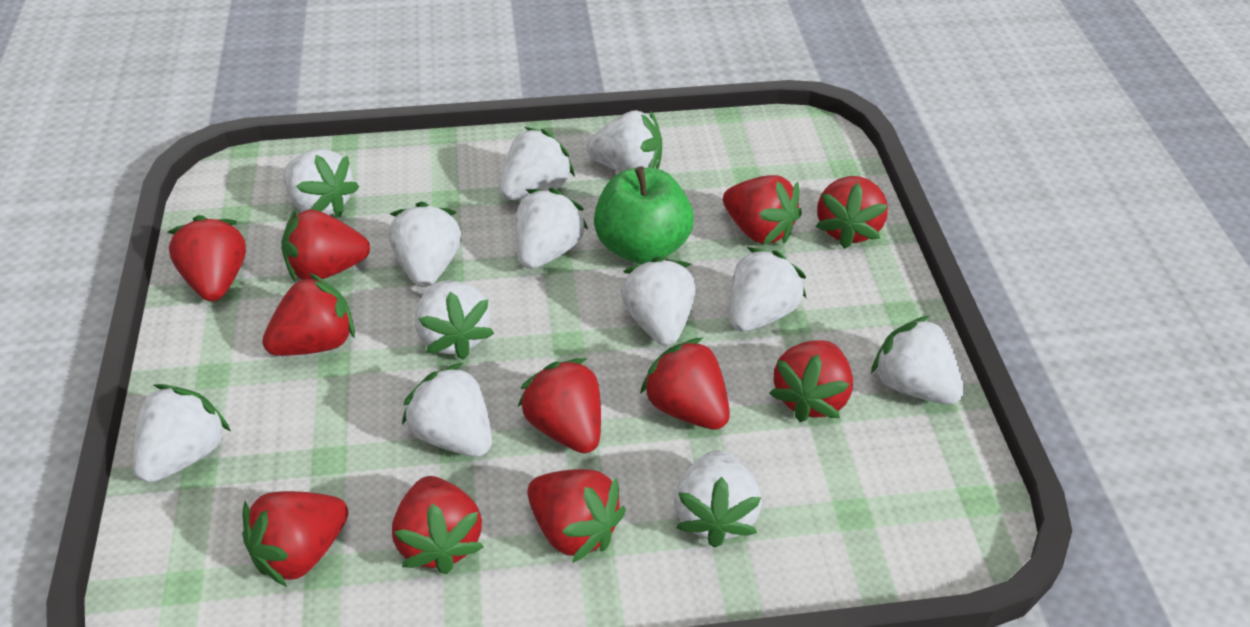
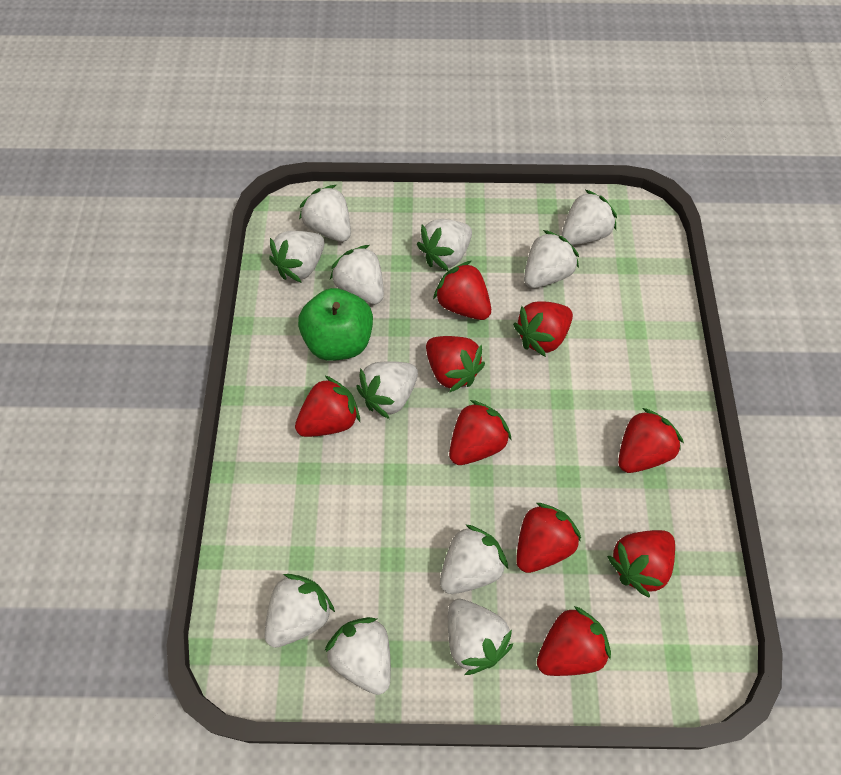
red strawberry: [167,215,246,301] [242,491,348,587] [262,273,355,356] [281,209,370,283] [392,476,484,574] [518,358,601,453] [527,469,626,563] [640,338,730,430] [723,175,802,245] [769,340,853,422] [816,176,888,249] = 11 -> [295,375,360,437] [426,336,485,393] [433,261,491,320] [449,400,512,465] [513,302,573,357] [516,503,581,573] [537,606,611,676] [607,530,675,598] [618,408,684,473] = 9
white strawberry: [133,384,231,483] [284,149,359,217] [389,201,461,287] [402,363,492,457] [415,280,494,360] [499,127,575,200] [516,188,588,269] [586,110,662,172] [621,257,695,346] [674,450,762,548] [729,247,806,332] [871,315,964,405] = 12 -> [264,574,335,648] [269,231,325,283] [299,185,351,242] [325,617,391,695] [330,245,384,304] [357,362,418,419] [417,219,472,271] [440,524,508,594] [448,599,513,675] [524,230,579,288] [561,190,617,245] = 11

